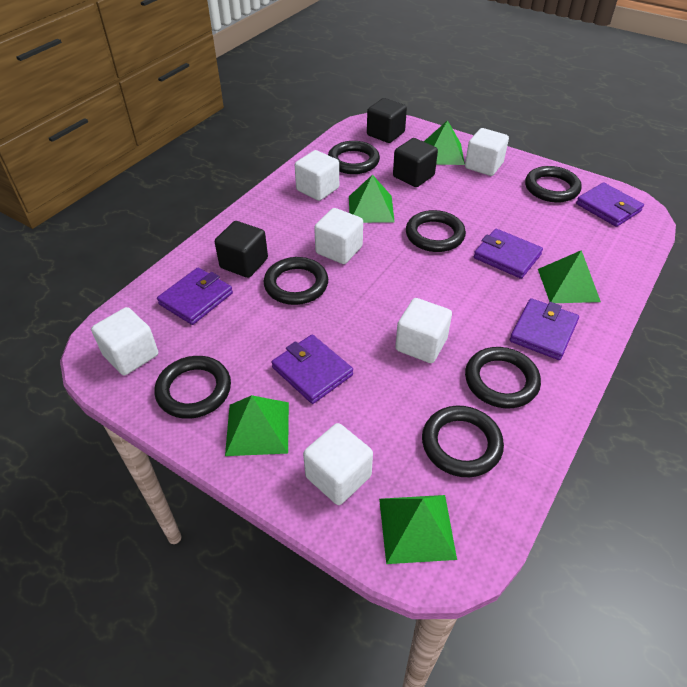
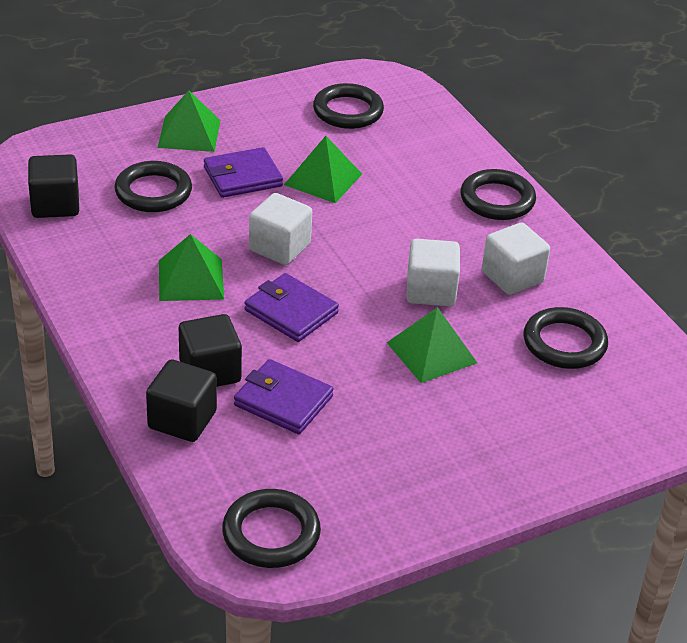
black ring: [155,356,231,419] [264,257,328,305] [328,141,380,174] [406,210,466,252] [422,406,504,477] [465,347,541,408] [525,166,582,202] = 7 -> [114,161,192,212] [222,489,321,568] [313,83,384,129] [460,169,536,220] [524,307,608,369] = 5
green pyramid: [225,395,289,456] [349,174,395,223] [379,495,457,564] [424,120,465,165] [538,250,601,303] = 5 -> [158,90,220,152] [159,234,224,301] [284,136,362,203] [387,307,477,383] = 4
purple wallet: [157,267,233,325] [272,335,353,404] [474,229,543,279] [510,298,579,360] [576,182,644,227] = 5 -> [204,147,283,198] [234,359,334,434] [244,273,339,342] = 3
white cube: [91,307,158,375] [295,150,339,201] [303,423,373,505] [314,208,363,264] [395,298,452,363] [465,128,509,176] = 6 -> [249,193,312,265] [406,239,460,306] [482,223,550,295] = 3

